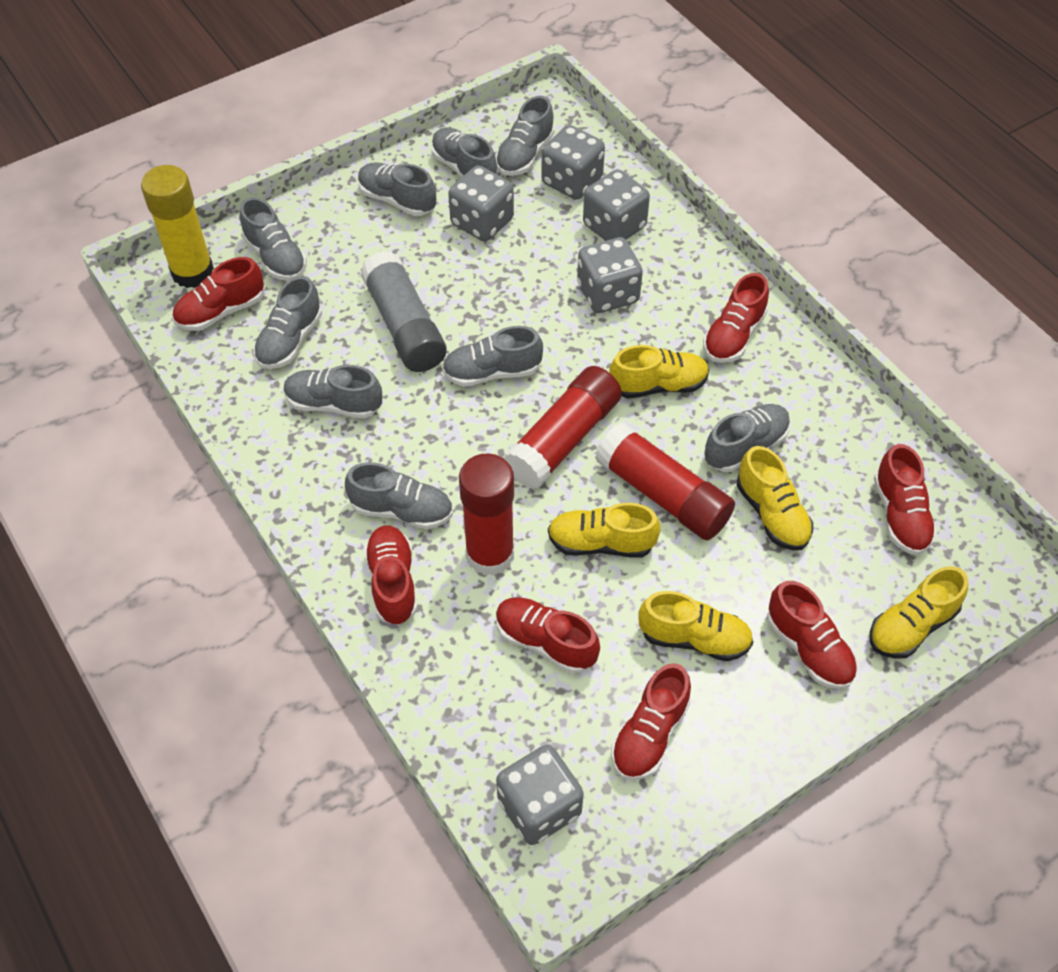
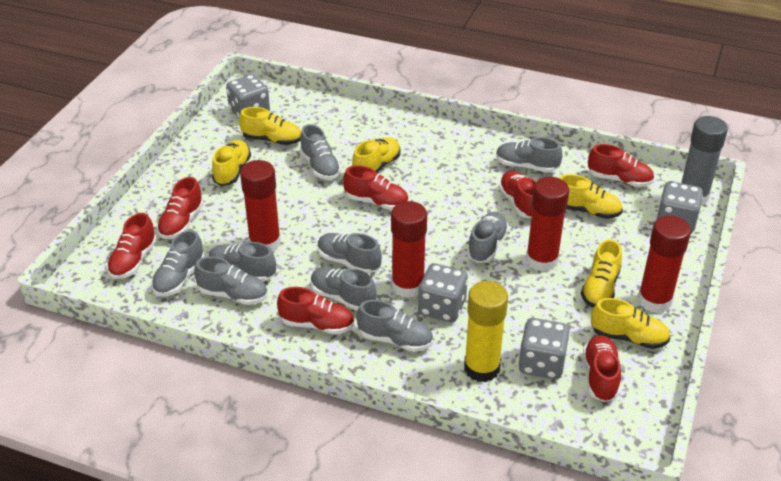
grey dice: [448,165,514,242] [496,745,584,845] [541,125,605,199] [577,237,643,313] [583,169,650,241] = 5 -> [226,74,270,118] [418,263,468,322] [518,318,570,379] [657,181,703,234] = 4
red glue stick: [459,453,514,576] [503,366,622,489] [595,422,735,540] = 3 -> [240,160,281,252] [391,201,427,298] [526,177,569,272] [638,216,691,313] = 4
yellow shoe: [548,503,661,558] [609,345,709,399] [638,591,753,661] [737,446,813,550] [870,566,968,659] = 5 -> [212,140,251,186] [239,107,301,145] [352,137,401,173] [559,174,623,219] [581,239,622,308] [591,298,670,349] = 6

